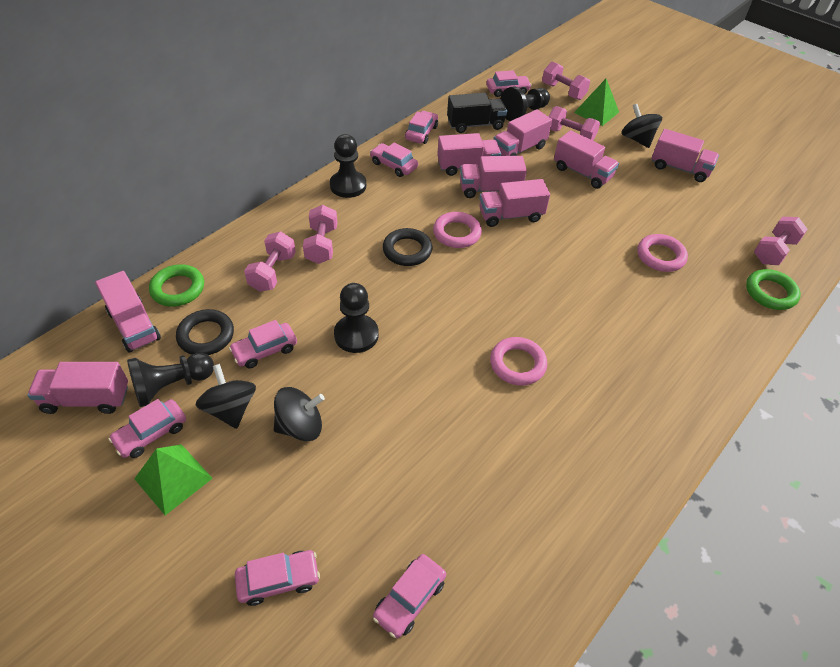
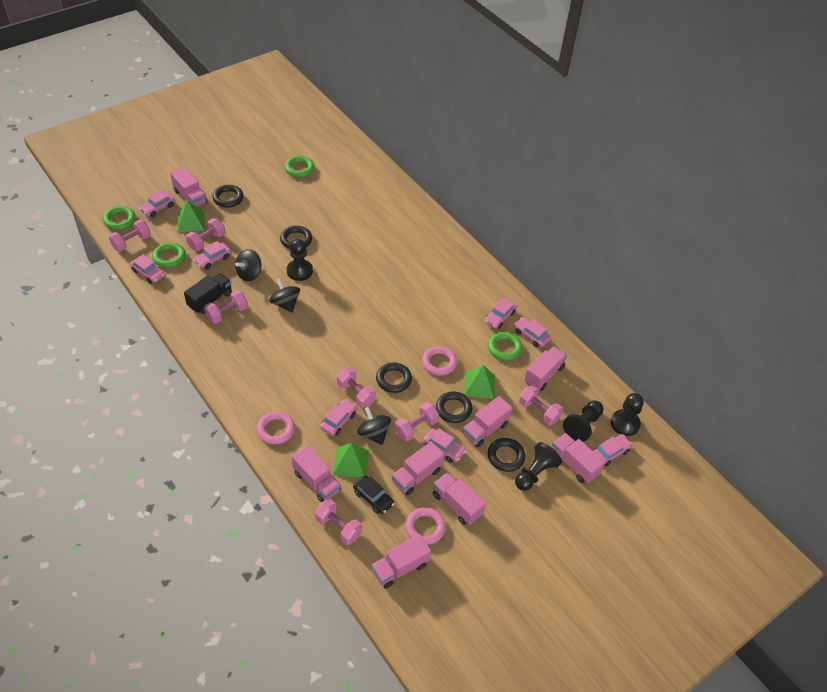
black car: none = 0 -> [353,476,394,514] = 1
black ring: [176,309,234,355] [383,228,432,266] = 2 -> [212,185,244,208] [280,226,312,249] [376,362,412,393] [436,391,472,423] [488,438,526,472] = 5
green pyramid: [134,444,213,515] [574,79,619,126] = 2 -> [178,200,205,232] [333,443,369,478] [464,365,495,399] = 3
green ring: [149,264,204,307] [746,269,801,310] = 2 -> [103,206,136,230] [152,243,186,268] [285,156,315,178] [488,332,522,361] = 4
pink car: [109,399,186,458] [229,320,297,368] [235,550,320,606] [370,142,418,177] [373,554,446,638] [405,111,438,144] [486,70,532,97] = 7 -> [130,255,165,284] [139,190,175,217] [193,241,231,269] [320,399,357,436] [423,428,466,463] [484,298,516,329] [514,317,551,347] [593,434,632,466] = 8
pink dumbbell: [244,232,296,292] [303,205,337,264] [542,62,590,100] [548,106,600,141] [754,217,808,265] = 5 -> [109,220,151,252] [186,218,225,251] [204,290,248,324] [315,499,362,545] [337,367,376,408] [395,402,439,441] [519,385,563,425] = 7

